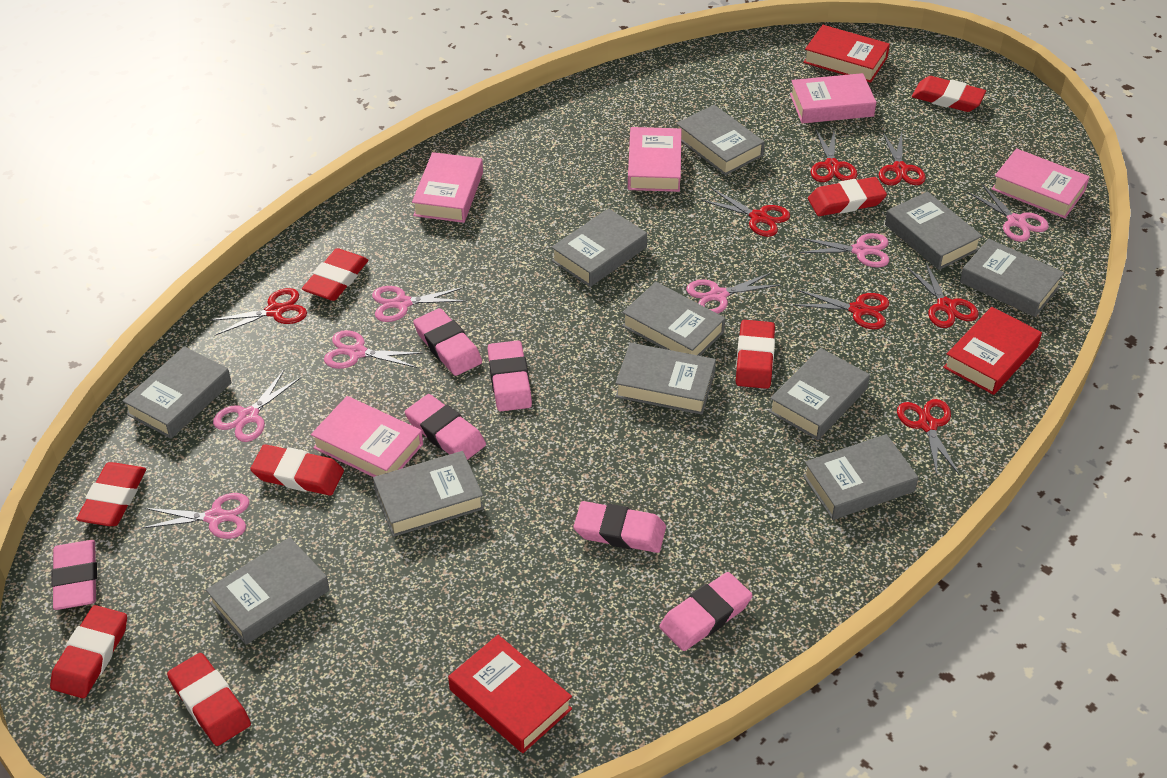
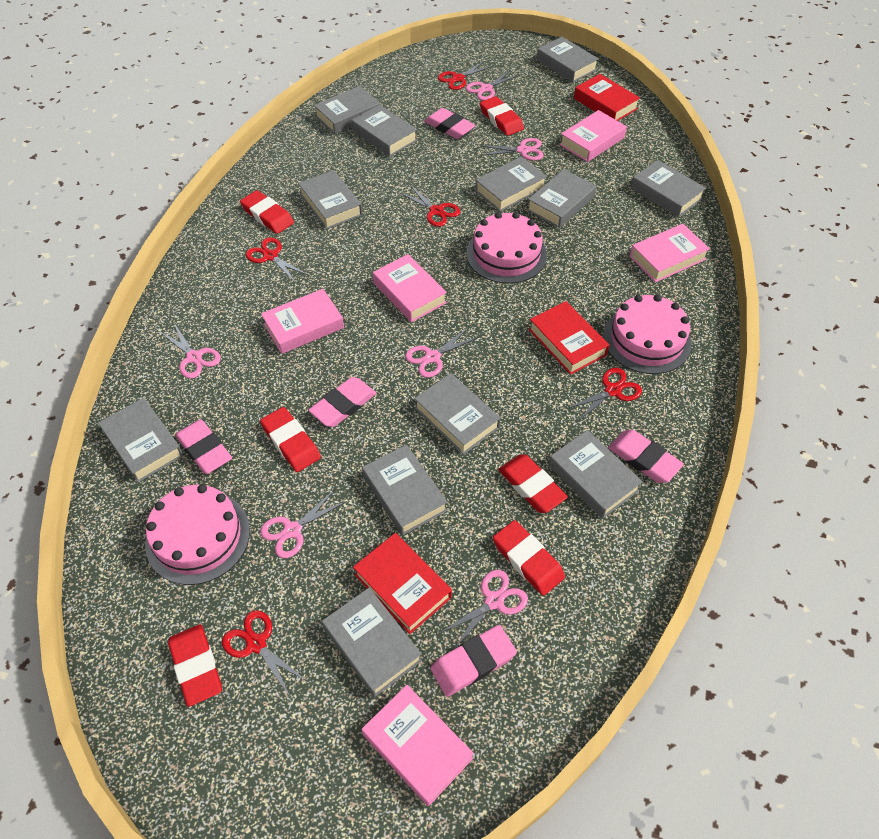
grey book: [123,346,231,439] [206,537,330,645] [373,451,484,537] [551,208,647,287] [615,343,716,415] [622,282,725,356] [676,105,765,175] [769,348,870,440] [803,434,918,520] [885,191,982,270] [960,239,1064,317] = 11 -> [98,398,183,482] [298,170,362,229] [314,86,380,134] [322,587,422,697] [352,105,417,157] [362,445,447,536] [414,373,501,455] [475,157,547,212] [527,169,596,228] [536,37,599,83] [549,430,643,519] [631,160,706,217] = 12
pink cake: none = 0 -> [145,484,250,585] [466,212,547,284] [603,295,692,374] = 3
pink eraser: [51,540,97,610] [405,394,486,460] [413,308,482,376] [488,341,532,411] [573,501,666,553] [660,572,753,651] = 6 -> [175,419,232,474] [308,377,376,427] [424,108,476,139] [430,625,517,697] [608,430,684,483] = 5
pink scissors: [141,493,249,539] [213,370,301,442] [324,330,423,369] [372,286,467,322] [686,272,781,314] [799,233,889,267] [967,184,1049,242] = 7 -> [159,323,221,379] [260,489,347,558] [405,327,479,378] [440,570,528,649] [466,70,519,101] [480,138,544,161] = 6
red eraser: [50,605,127,698] [76,462,146,526] [167,653,251,746] [250,444,344,496] [302,248,368,301] [736,320,775,389] [808,177,887,216] [912,76,986,112] = 8 -> [168,624,222,707] [240,190,294,234] [260,407,321,472] [480,96,524,136] [493,520,565,596] [498,455,568,513] = 6
red scissors: [209,288,307,335] [702,189,790,237] [793,290,889,329] [811,128,857,182] [879,132,926,185] [897,399,960,476] [907,261,979,328] = 7 -> [222,610,307,696] [246,237,308,283] [399,185,460,227] [438,61,493,90] [566,368,642,421] = 5

